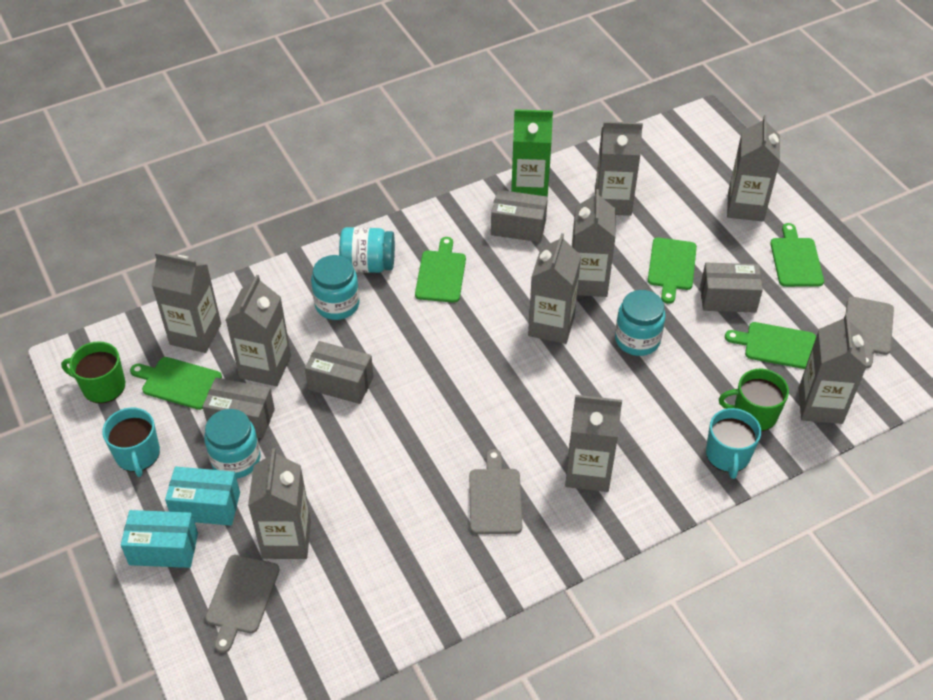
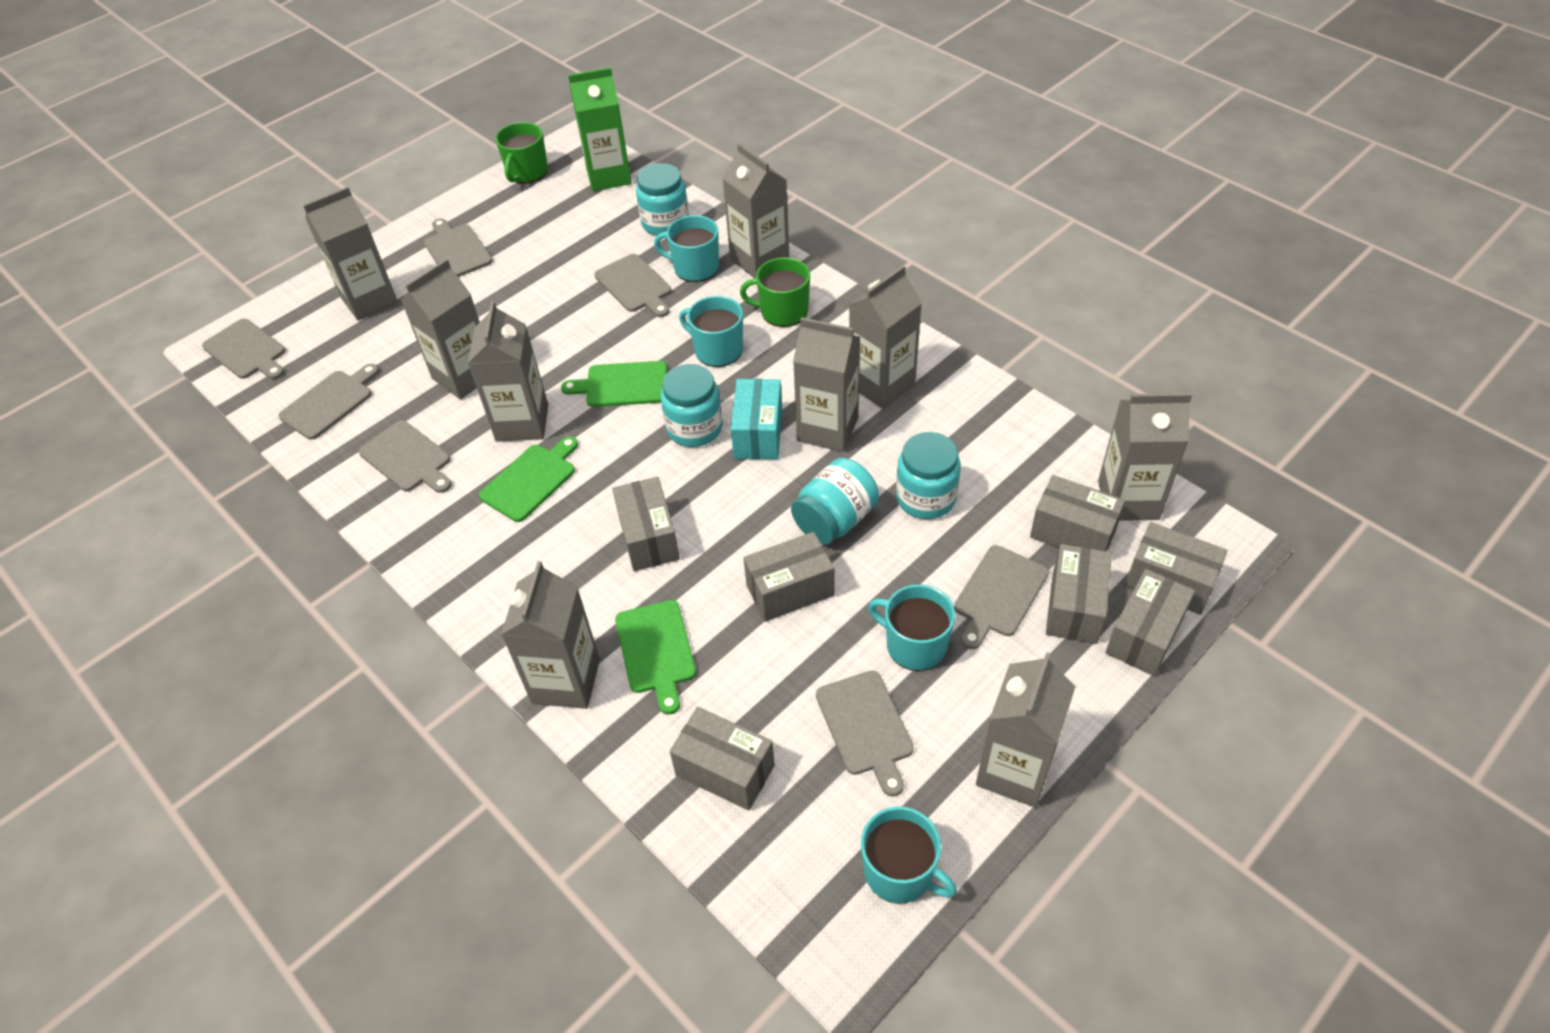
green cutting board: [130,357,222,410] [415,237,466,303] [648,237,697,304] [725,322,816,369] [770,223,824,287] = 5 -> [479,436,578,522] [561,361,667,407] [615,600,696,715] = 3
grey box: [202,378,275,438] [305,341,374,404] [491,190,548,242] [700,263,763,313] = 4 -> [612,477,680,571] [670,707,775,811] [744,532,835,622] [1030,475,1125,551] [1046,544,1112,644] [1105,569,1195,676] [1125,522,1228,615] = 7
grey cutting board: [205,555,280,653] [469,449,522,534] [846,297,894,368] = 3 -> [202,319,285,379] [279,364,379,440] [359,420,451,493] [424,218,493,277] [594,254,671,317] [816,670,914,797] [954,545,1049,649] = 7
turquoise box: [121,510,198,568] [165,467,240,526] = 2 -> [731,379,782,459] = 1
turquoise mug: [102,408,160,477] [706,408,761,479] = 2 -> [654,215,719,282] [679,296,743,367] [861,806,957,904] [868,584,955,671] = 4

